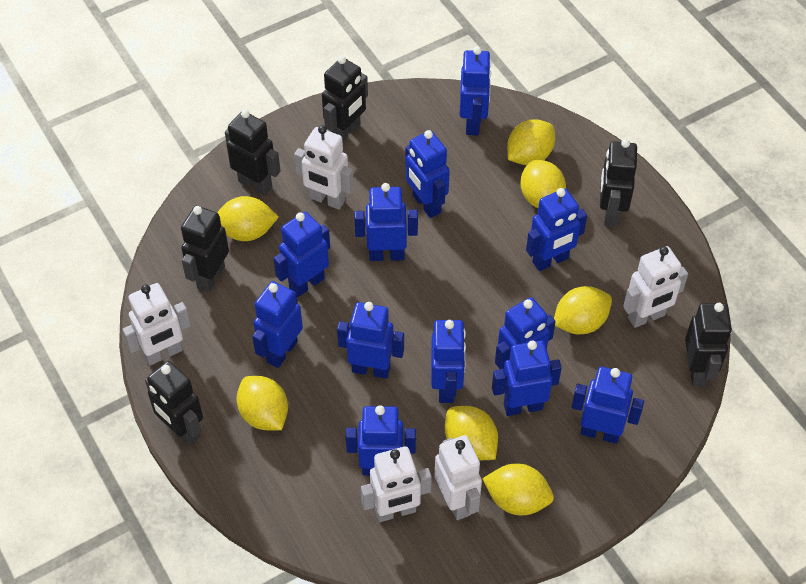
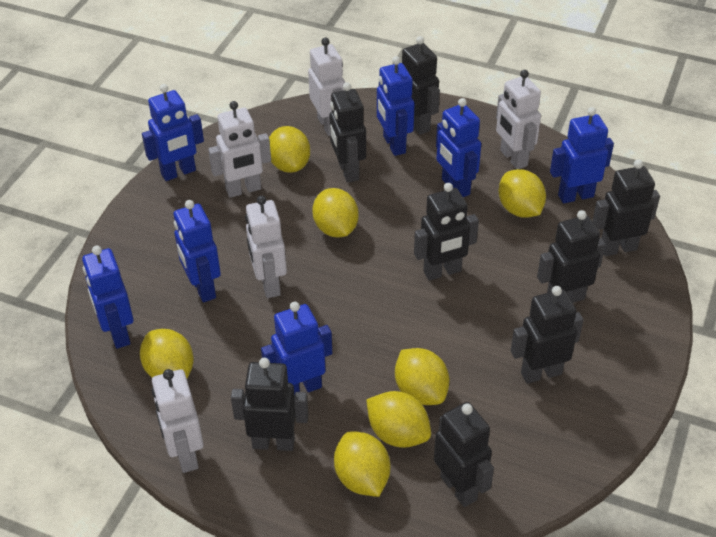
black robot: [145,361,203,446] [181,205,229,293] [225,110,280,196] [322,56,368,142] [600,139,637,227] [685,303,732,386] = 6 -> [231,358,308,451] [329,82,366,183] [402,36,440,135] [414,183,479,281] [434,402,494,507] [511,286,583,384] [537,210,605,303] [592,160,660,256] = 8
blue robot: [252,281,303,368] [273,212,330,297] [337,302,404,379] [346,405,416,475] [354,183,418,261] [405,130,450,218] [431,320,466,403] [460,46,491,135] [492,340,562,416] [495,297,556,369] [526,188,587,271] [572,367,644,444] = 12 -> [82,246,134,349] [142,84,204,181] [173,200,221,302] [261,301,332,396] [377,56,415,156] [436,98,481,197] [550,107,614,203] = 7

